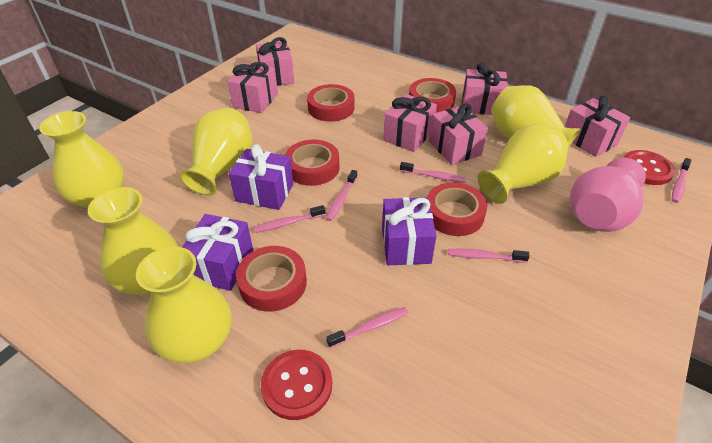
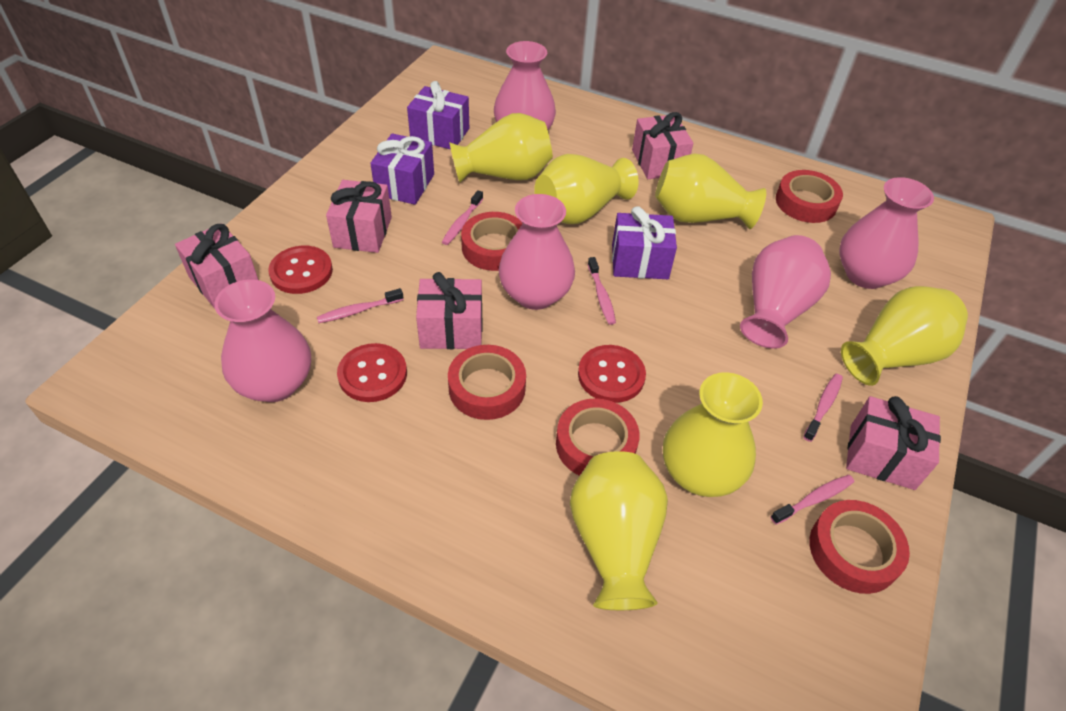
pink gift: [227,62,278,113] [256,37,294,86] [383,94,437,152] [429,103,488,165] [462,63,508,115] [565,96,630,157] = 6 -> [175,223,258,309] [326,180,392,253] [416,272,483,349] [632,112,693,179] [846,396,941,490] = 5
pink toothbrush: [253,205,325,233] [326,170,358,221] [326,307,408,348] [400,162,466,183] [448,248,530,263] [672,158,691,203] = 6 -> [317,288,404,323] [442,190,483,245] [588,257,616,325] [770,475,854,525] [803,374,843,442] = 5
pink vase: [570,158,646,232] = 1 -> [214,279,311,402] [494,41,556,130] [499,194,575,310] [740,235,831,349] [839,177,934,289] = 5
red button: [261,350,332,420] [623,150,675,185] = 2 -> [268,246,333,294] [337,343,407,402] [578,345,646,403] = 3

